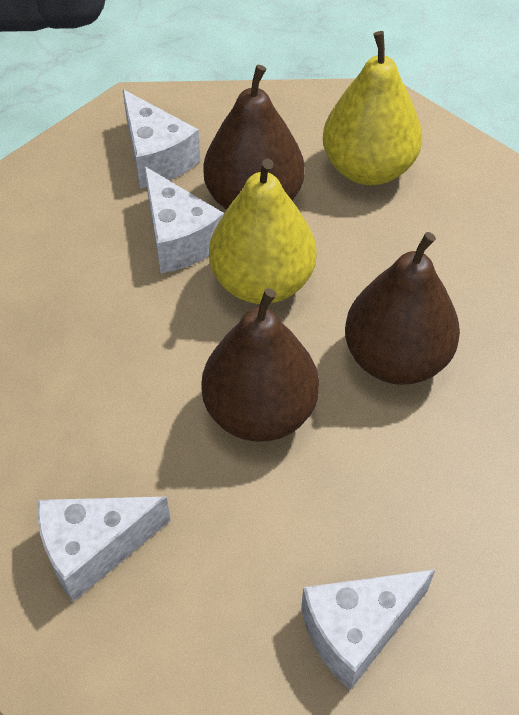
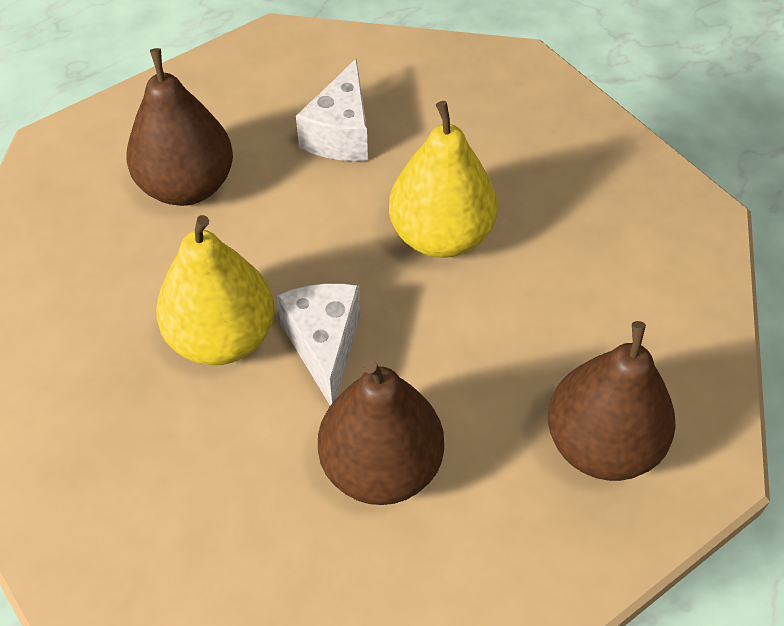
white cheese: [37,496,171,602] [122,89,201,189] [144,166,224,273] [301,569,436,690] = 4 -> [276,283,361,406] [296,58,368,161] = 2

